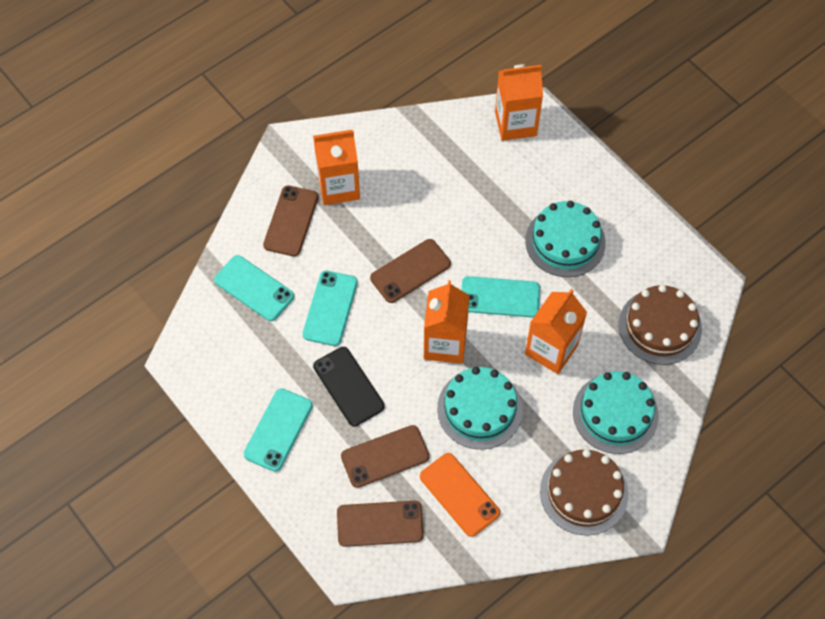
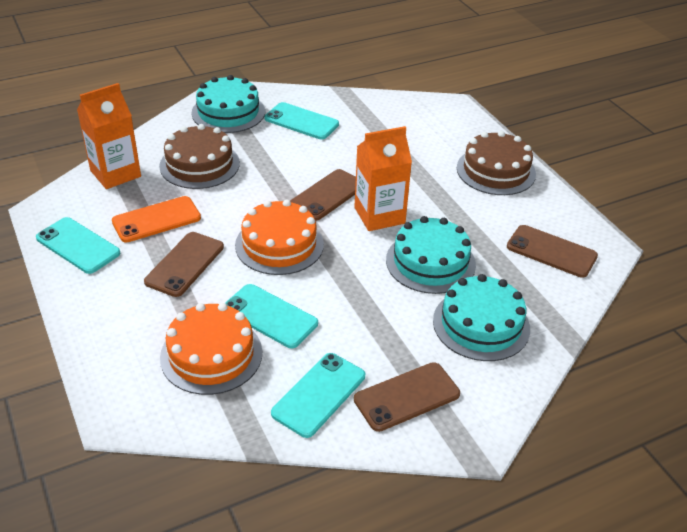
black phone: [313,347,385,426] = 1 -> none = 0
orange cake: none = 0 -> [160,303,262,395] [235,199,324,275] = 2
orange carton: [313,130,360,205] [424,280,470,364] [495,64,543,141] [525,289,587,374] = 4 -> [77,83,141,189] [354,126,412,231] = 2

